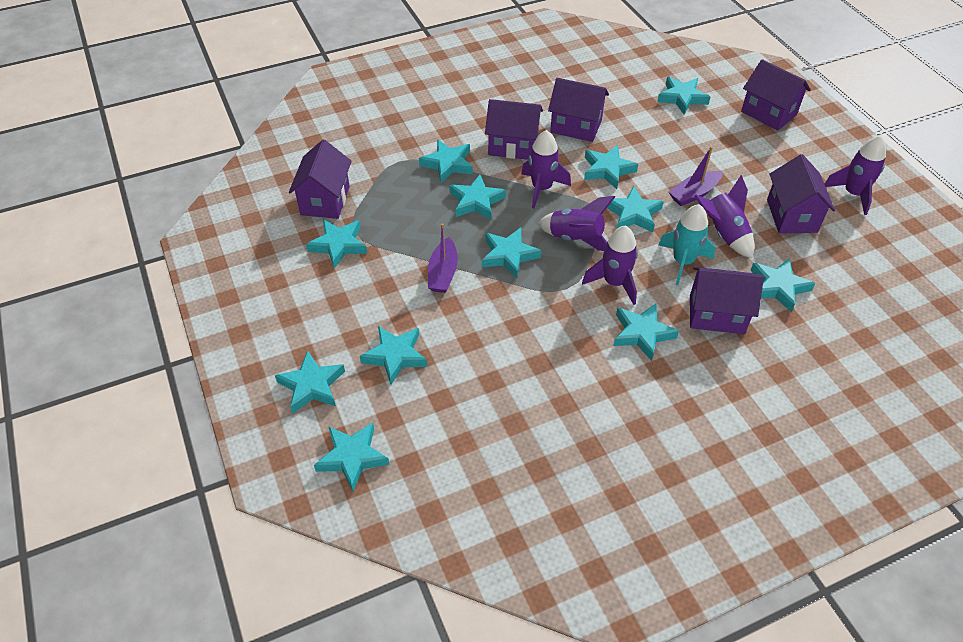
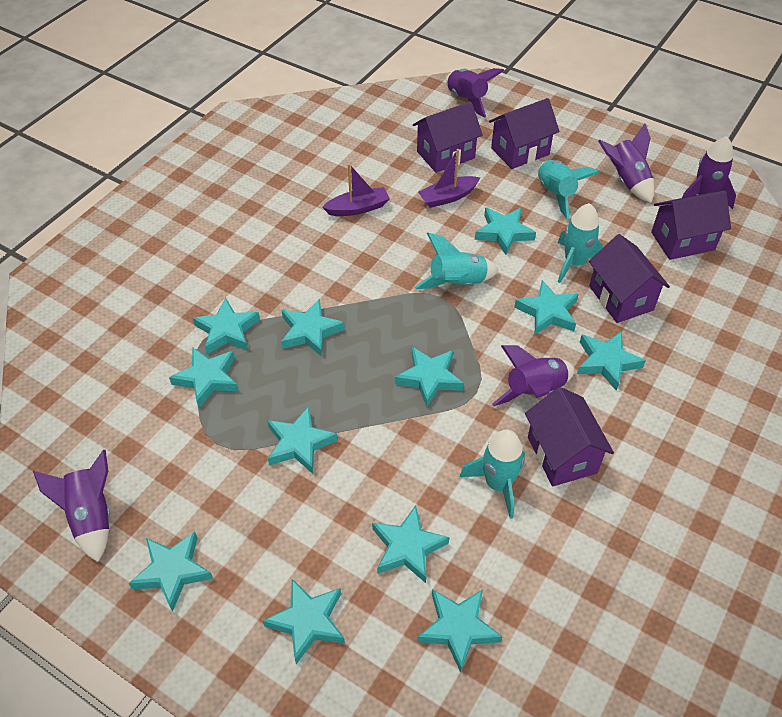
purple house: [289,140,352,219] [485,99,543,160] [548,78,609,142] [690,267,764,334] [741,59,811,131] [767,154,835,234] = 6 -> [413,102,483,173] [489,98,560,169] [525,387,614,487] [589,234,670,323] [651,190,731,260] = 5
turquoise rocket: [659,204,715,285] = 1 -> [415,233,499,289] [460,430,525,519] [538,160,599,219] [558,203,604,283] = 4

